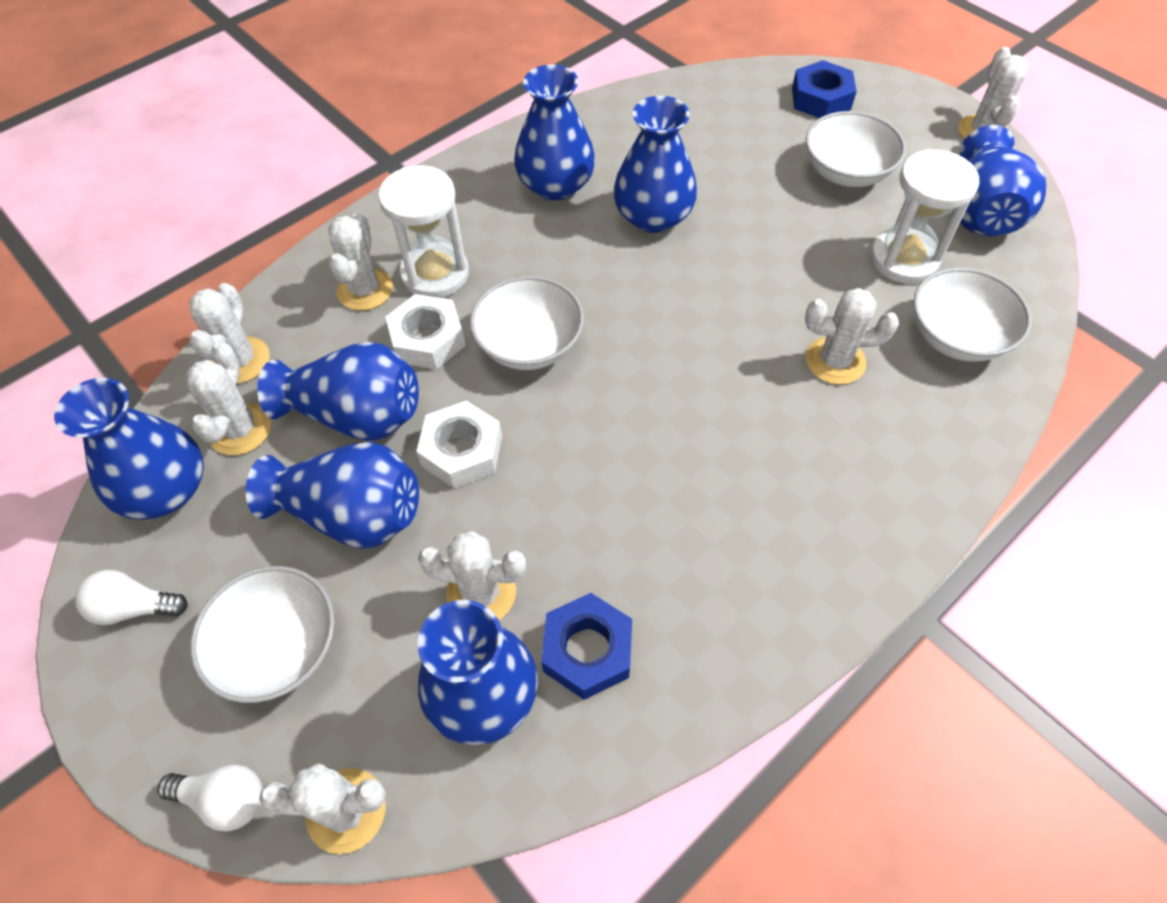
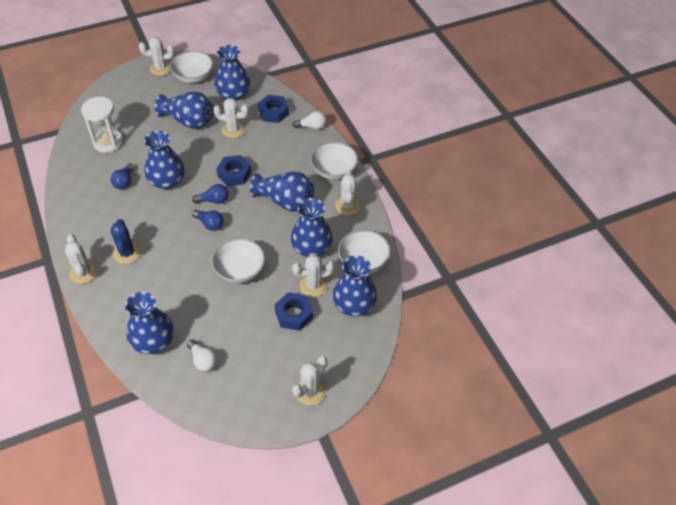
blue cactus: none = 0 -> [110,219,141,264] = 1
blue light bulb: none = 0 -> [111,163,134,189] [192,184,229,204] [192,209,224,231] = 3
blue nut: [541,593,632,700] [792,60,857,118] = 2 -> [216,155,252,186] [258,95,289,123] [274,292,313,331] = 3
white cactus: [186,342,271,455] [189,283,270,383] [259,764,386,854] [328,213,393,311] [418,531,526,620] [805,288,899,385] [958,47,1028,139] = 7 -> [65,234,98,284] [139,37,174,76] [213,98,249,138] [292,255,334,297] [292,356,327,405] [335,172,361,215] = 6
white hourglass: [378,165,469,298] [870,149,980,284] = 2 -> [81,97,124,153] = 1
white nut: [385,294,466,369] [416,400,502,488] = 2 -> none = 0

